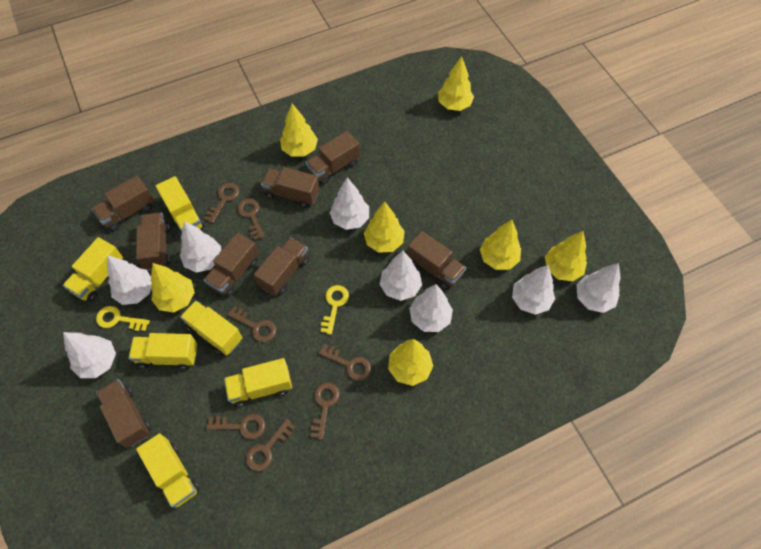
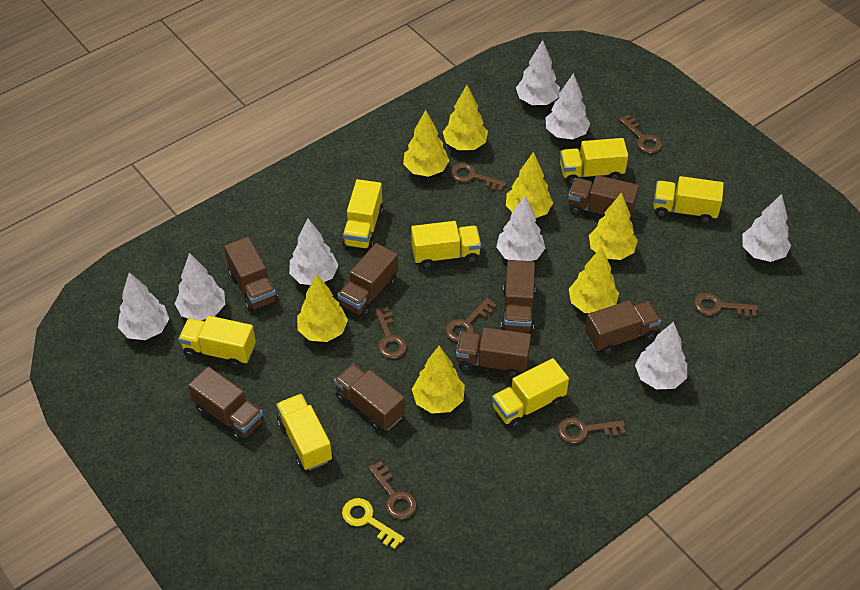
yellow key: [96,306,150,331] [321,285,349,335] = 2 -> [342,498,405,549] = 1
yellow truck: [63,237,123,302] [128,333,197,369] [136,433,200,508] [156,176,205,236] [180,301,242,356] [224,358,292,407] = 6 -> [178,316,256,368] [276,394,332,470] [342,179,383,250] [411,221,481,269] [492,358,569,429] [560,138,628,185] [653,176,724,224] = 7

